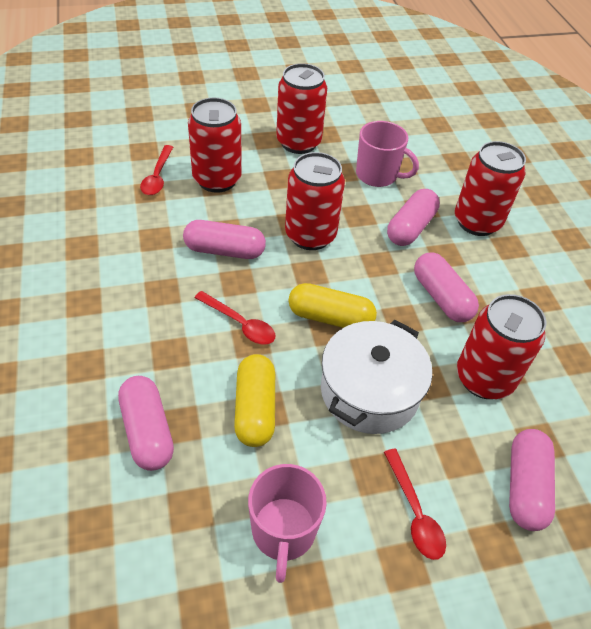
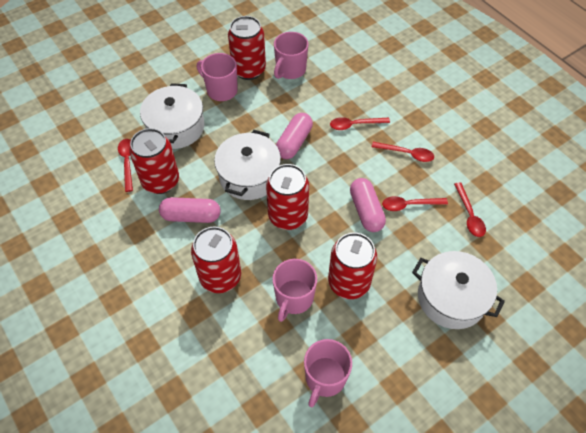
pink capsule: [118,376,174,471] [183,220,266,259] [387,189,440,246] [414,252,479,322] [509,429,555,531] = 5 -> [159,197,220,223] [276,113,313,159] [350,178,386,232] = 3
pink mug: [248,464,327,583] [356,121,419,187] = 2 -> [196,53,238,101] [272,259,317,322] [274,32,308,79] [304,339,352,408] = 4
red spoon: [140,145,173,195] [194,291,275,345] [384,449,446,560] = 3 -> [118,139,133,192] [330,117,390,130] [372,142,434,162] [382,196,448,211] [454,182,486,237] = 5
white pot: [321,320,432,434] = 1 -> [140,83,205,149] [214,130,281,200] [412,251,505,329] = 3
yellow capsule: [234,354,275,447] [288,283,377,328] = 2 -> none = 0

